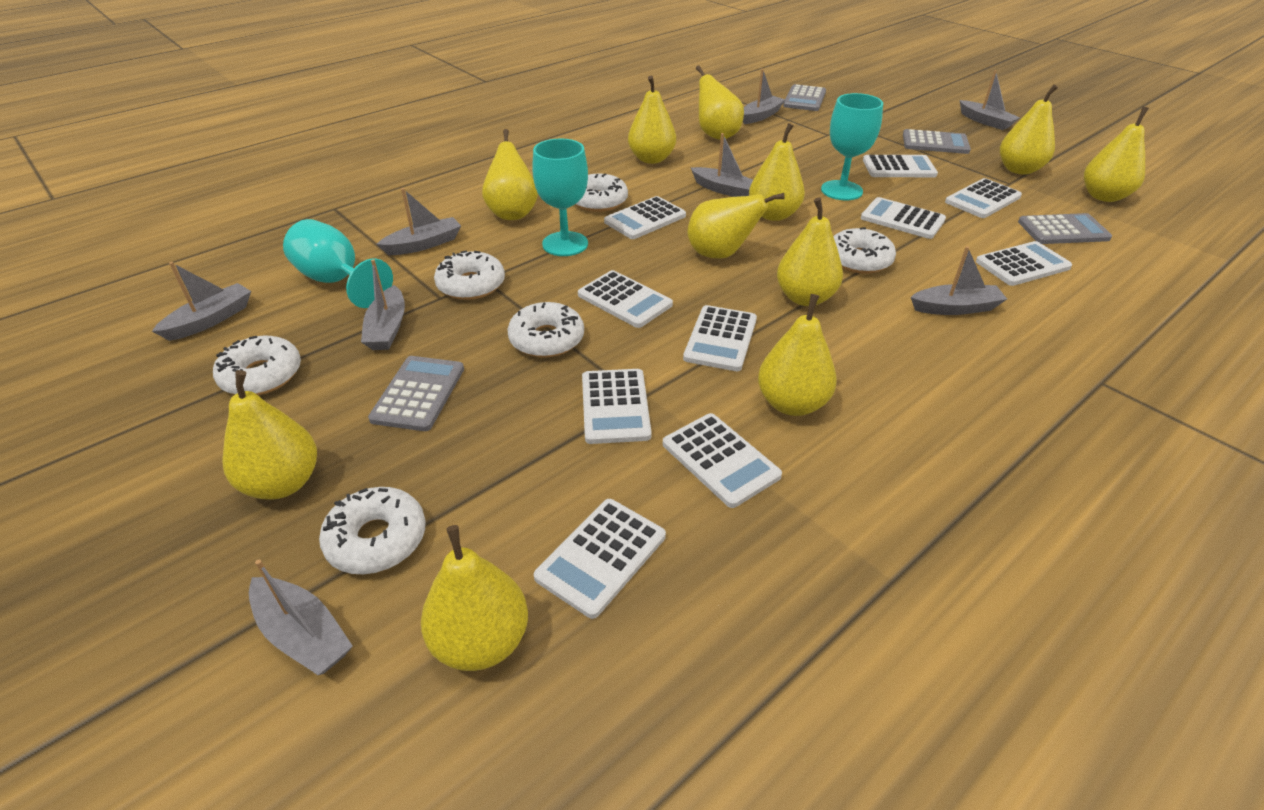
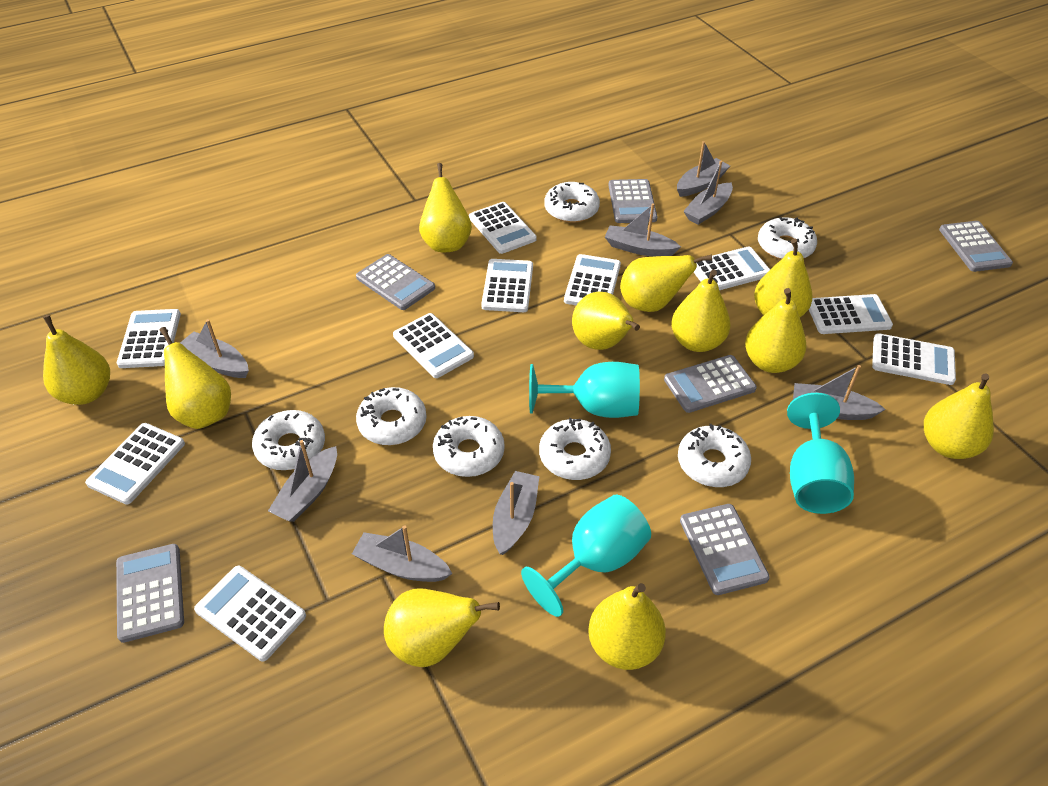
grey calculator: [368,356,464,431] [783,84,826,111] [903,129,971,154] [1018,213,1112,244] = 4 -> [116,544,184,643] [356,254,435,310] [608,179,657,223] [664,355,757,413] [680,504,770,595] [939,221,1013,272] = 6
white donut: [213,336,301,395] [319,487,426,574] [434,250,505,300] [508,302,584,358] [576,174,628,212] [833,227,896,274] = 6 -> [252,410,325,470] [356,387,427,445] [433,416,505,477] [539,418,611,480] [544,182,600,223] [678,424,751,487] [758,217,817,260] = 7

